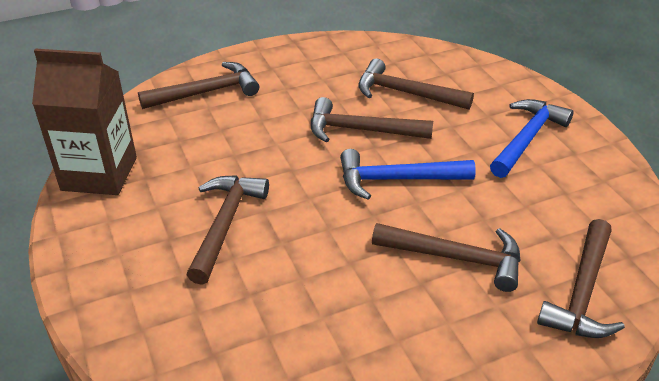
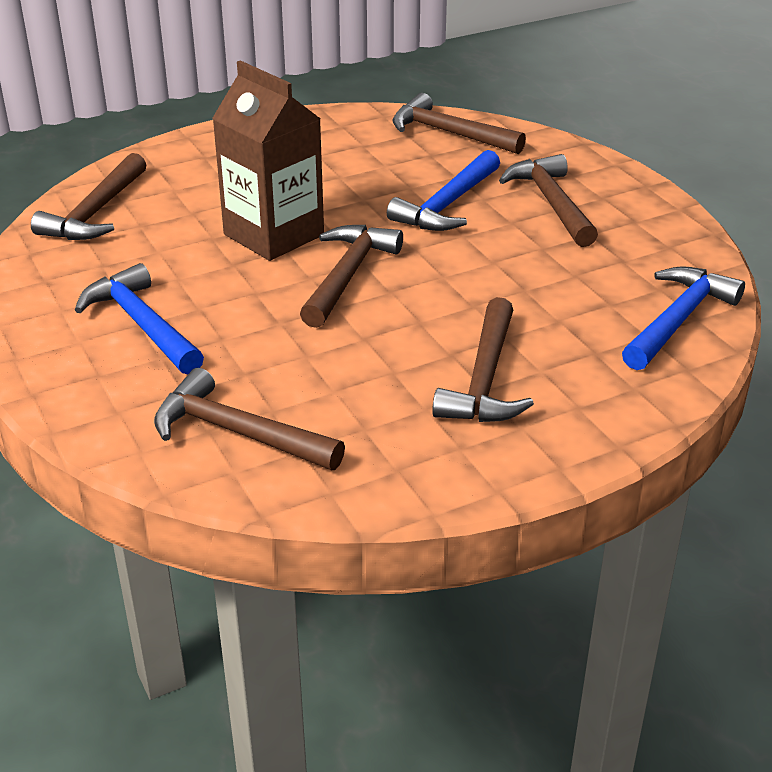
blue hammer: [340,149,476,200] [490,99,574,178] = 2 -> [75,263,204,374] [387,150,500,231] [622,266,745,370] = 3

